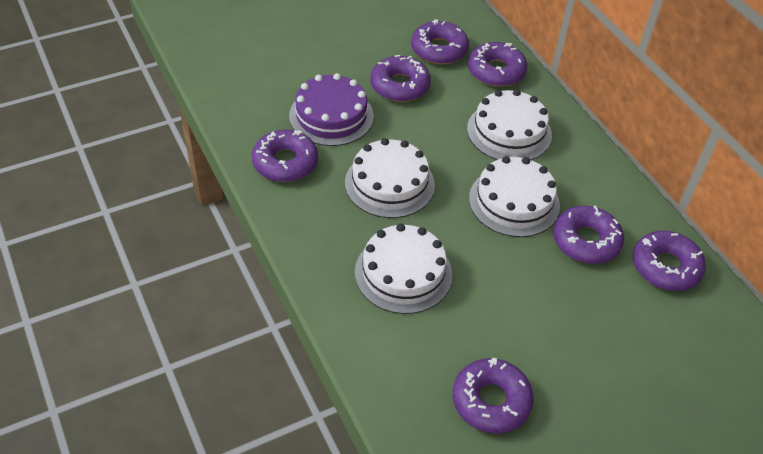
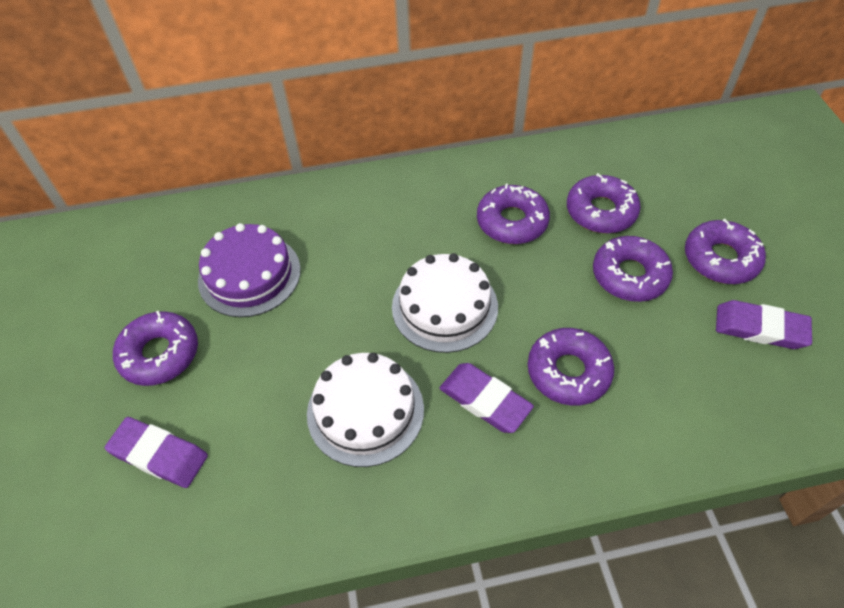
purple donut: [252,130,318,182] [370,55,431,102] [411,19,469,64] [453,357,534,434] [468,42,527,87] [553,205,624,264] [633,230,706,291] = 7 -> [113,311,198,386] [477,184,550,244] [528,328,614,406] [567,173,641,233] [593,236,673,302] [685,219,766,284] = 6
purple eraser: none = 0 -> [104,417,208,488] [439,363,534,433] [716,300,812,349] = 3
white cake: [345,138,435,218] [355,223,452,314] [467,89,552,160] [469,156,560,237] = 4 -> [307,353,424,467] [392,253,498,353] = 2

